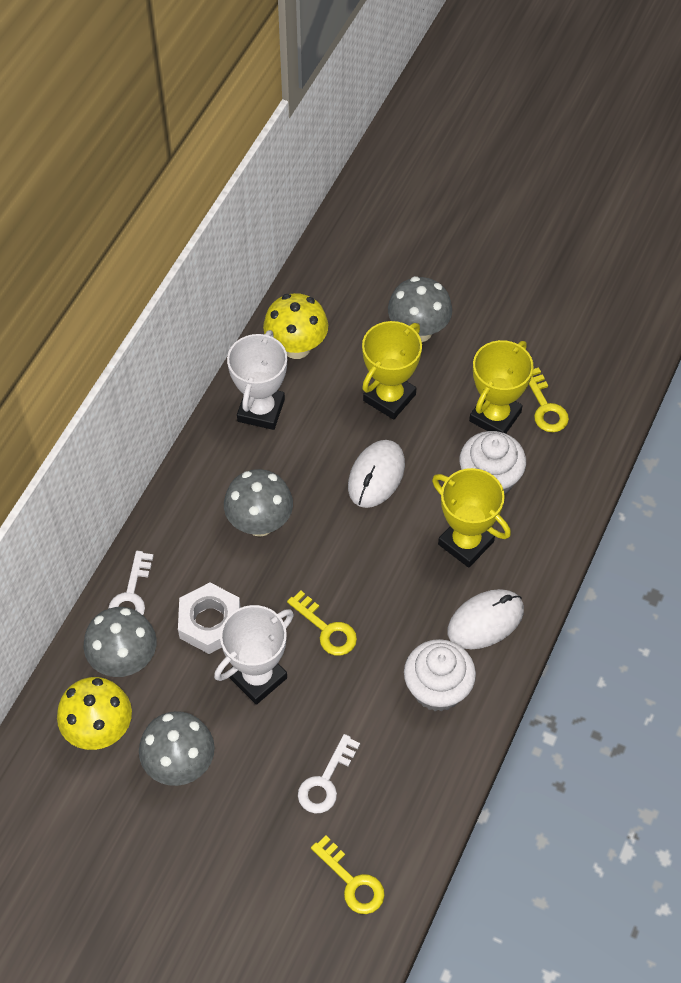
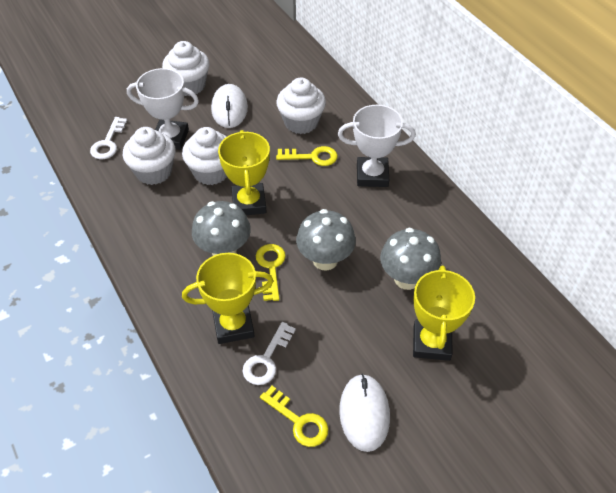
grey mushroom: [84,607,157,677] [139,711,215,786] [224,469,293,537] [388,276,452,342] = 4 -> [192,201,251,256] [296,209,356,271] [380,228,441,290] = 3
white cupcake: [404,639,476,712] [460,431,526,494] = 2 -> [123,127,175,185] [162,41,210,96] [182,127,227,185] [276,77,326,134] = 4
white nut: [178,583,241,654] = 1 -> none = 0
yellow mushroom: [57,677,132,750] [263,293,328,359] = 2 -> none = 0

